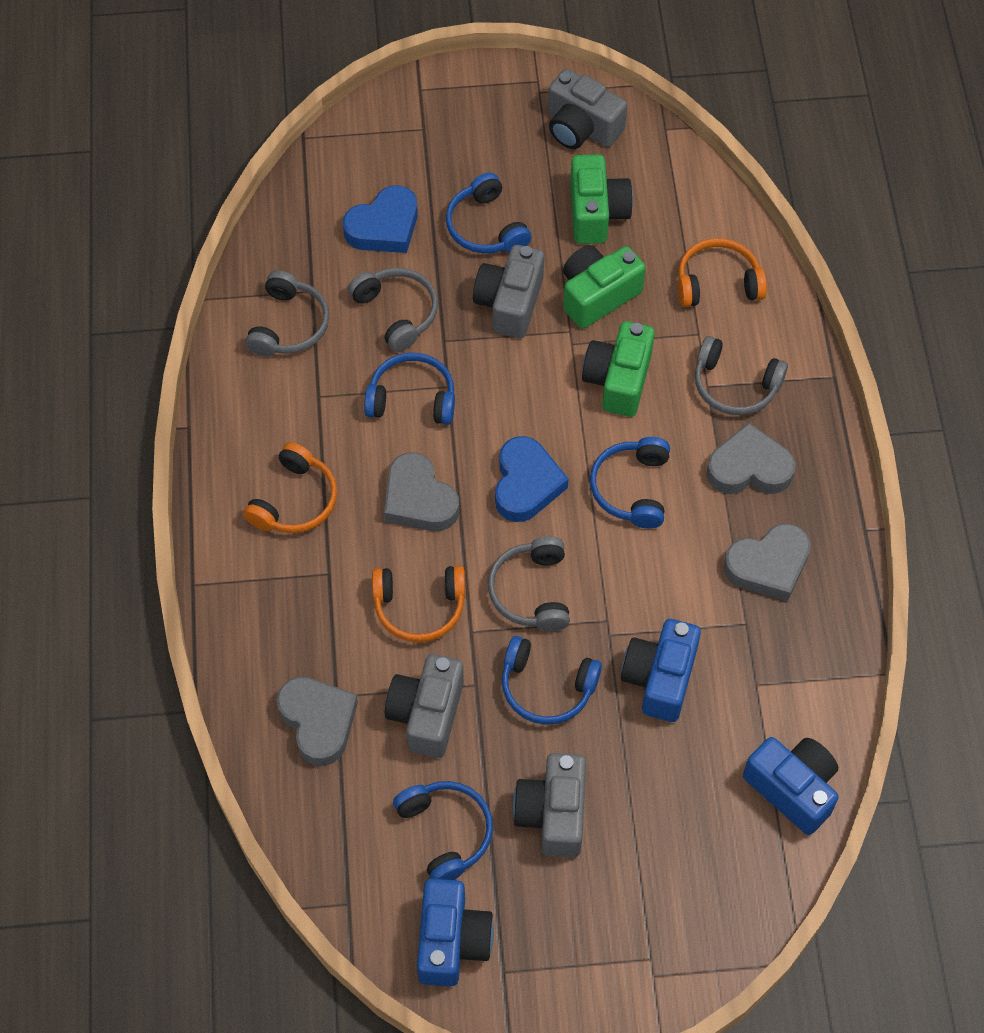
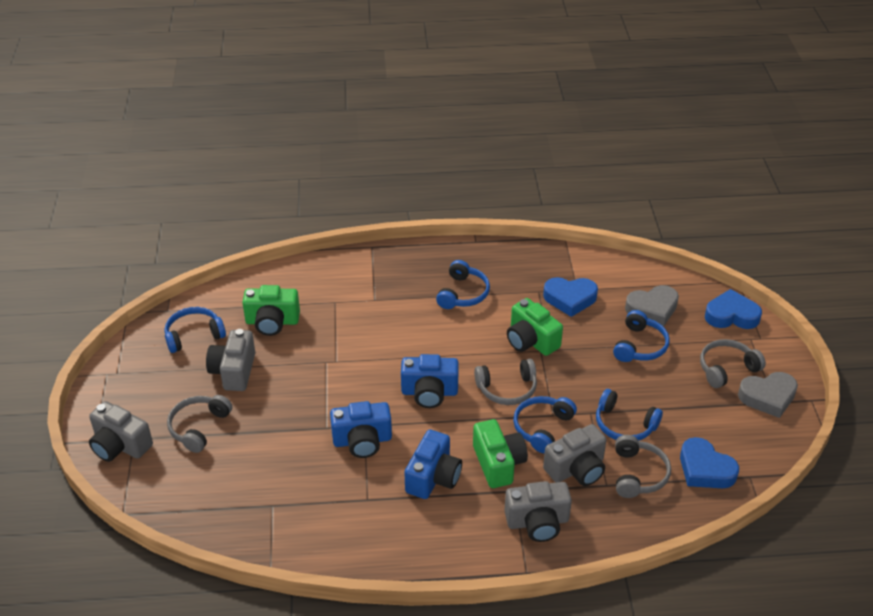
blue heart: [343,185,418,253] [495,436,568,522] = 2 -> [543,277,598,317] [680,437,739,488] [705,289,762,329] = 3
grey heart: [277,677,358,766] [384,452,459,531] [706,423,796,494] [723,523,811,602] = 4 -> [625,285,679,326] [738,372,798,418] = 2
orange headphones: [243,442,337,533] [372,566,465,642] [678,238,767,307] = 3 -> none = 0

